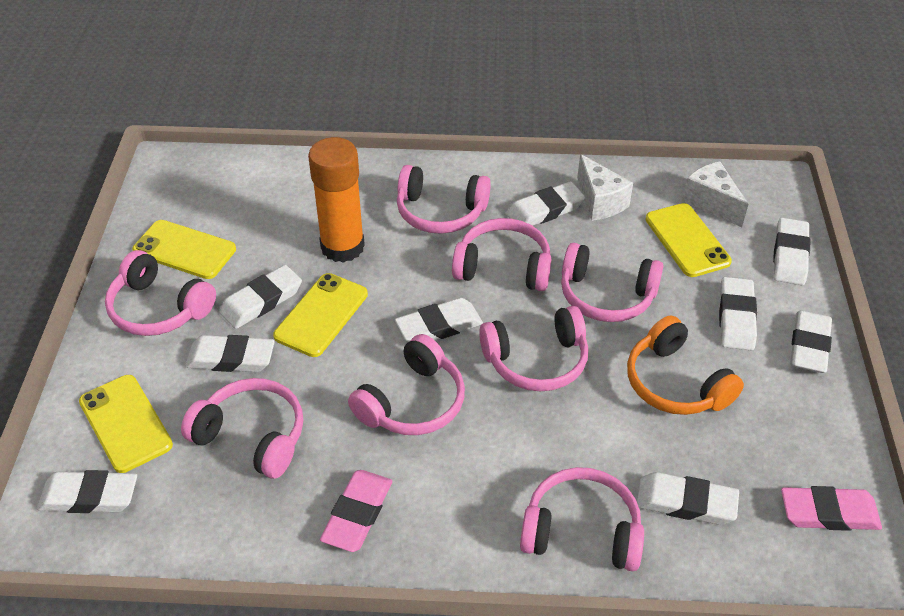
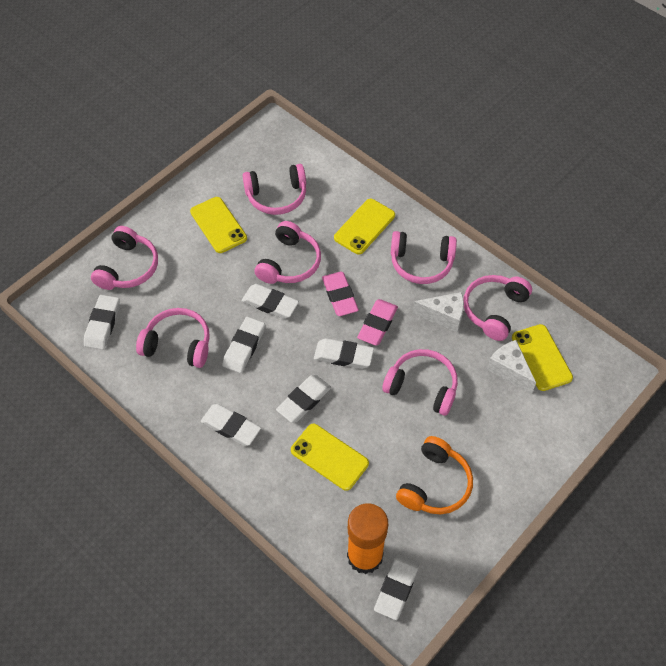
pink headphones: [105,250,216,336] [181,378,303,478] [348,334,465,435] [397,165,491,234] [452,218,551,291] [479,306,588,391] [520,467,644,571] [561,243,663,322] = 8 -> [91,226,158,290] [136,308,210,368] [243,164,306,215] [255,221,321,284] [382,349,458,416] [391,231,457,284] [464,275,532,341] = 7
white eraser: [37,470,137,513] [185,335,275,372] [219,265,302,329] [395,298,483,342] [506,181,585,226] [637,472,739,525] [719,277,757,351] [773,218,810,285] [790,310,832,373] = 9 -> [84,295,120,350] [201,404,261,446] [222,317,265,373] [242,284,299,319] [276,375,331,423] [314,338,374,369] [374,554,420,620] = 7

